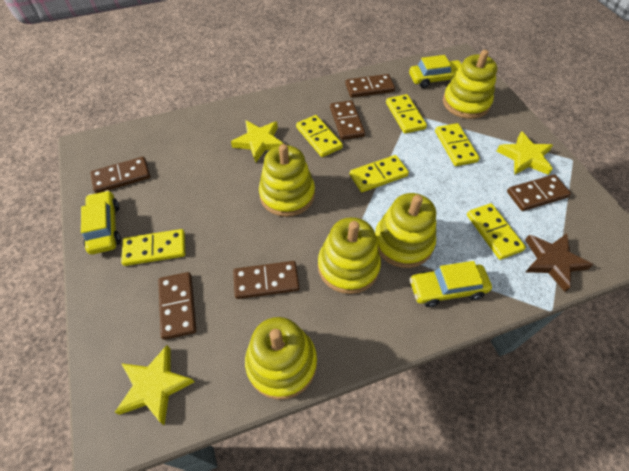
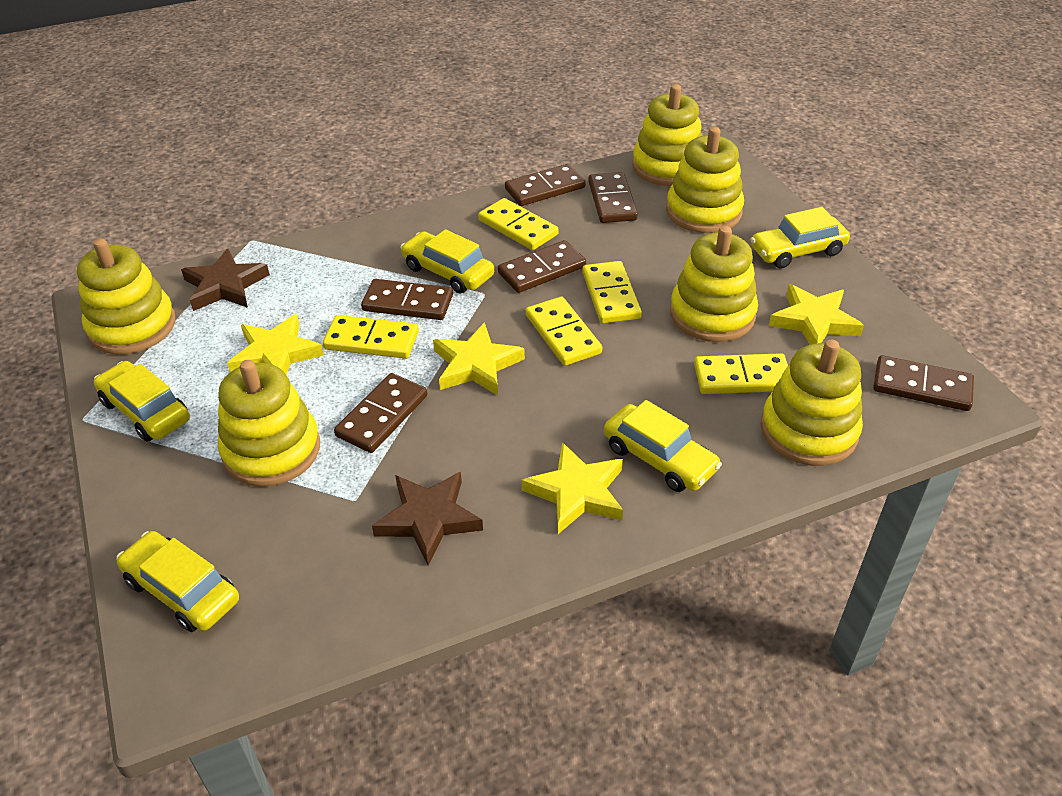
brown star: [525,234,593,292] = 1 -> [181,249,270,311] [372,472,483,565] = 2
yellow car: [81,190,121,254] [409,55,462,88] [410,261,492,307] = 3 -> [94,361,190,442] [116,531,239,632] [400,229,494,293] [604,400,722,492] [750,207,850,268] = 5
yellow domino: [121,229,185,266] [296,115,343,157] [350,155,409,192] [386,94,427,134] [435,123,480,166] [467,203,526,260] = 6 -> [323,315,419,359] [478,198,559,250] [526,297,602,366] [582,261,642,324] [694,353,788,394] = 5
yellow stacking toy: [245,317,317,400] [259,144,315,217] [318,217,381,294] [375,193,436,268] [443,50,497,119] = 5 -> [77,238,176,354] [218,360,320,487] [632,84,703,186] [666,127,744,233] [670,226,758,342] [761,340,863,466] = 6
yellow star: [115,345,195,425] [231,120,284,162] [497,131,553,175] = 3 -> [227,314,324,374] [433,322,525,395] [522,442,623,534] [769,284,864,345] = 4

